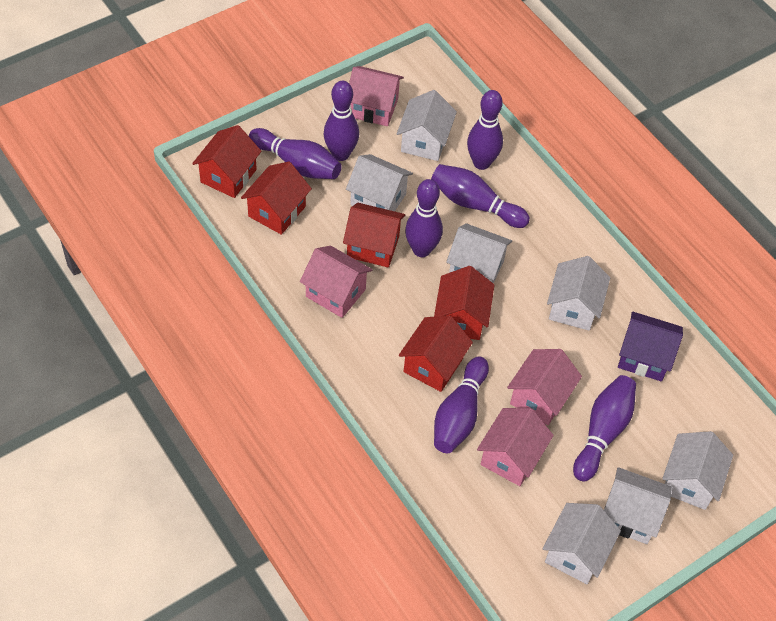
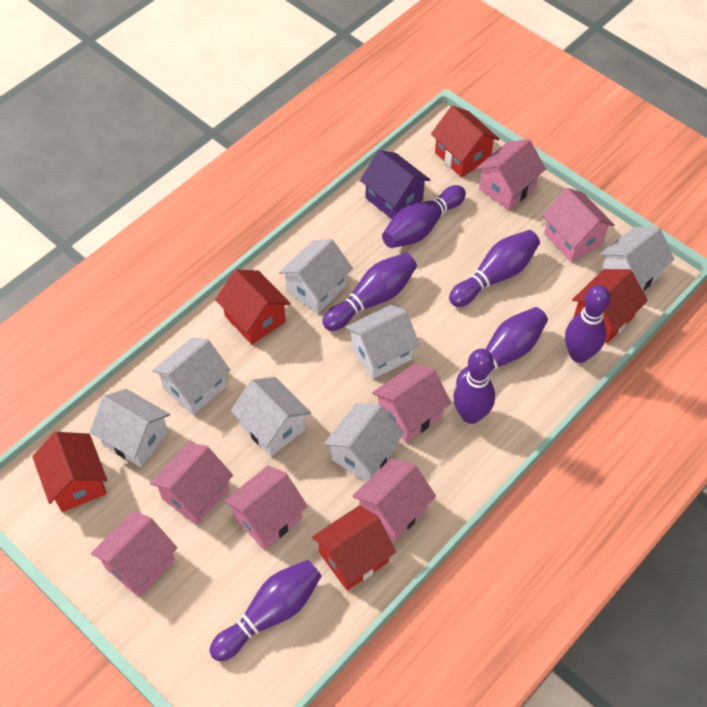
pink house: [300,246,372,318] [349,66,404,126] [477,408,554,486] [507,349,582,425] = 4 -> [91,511,177,597] [150,443,233,525] [224,466,308,550] [353,458,436,542] [372,364,451,442] [476,139,546,210] [542,188,615,262] = 7

